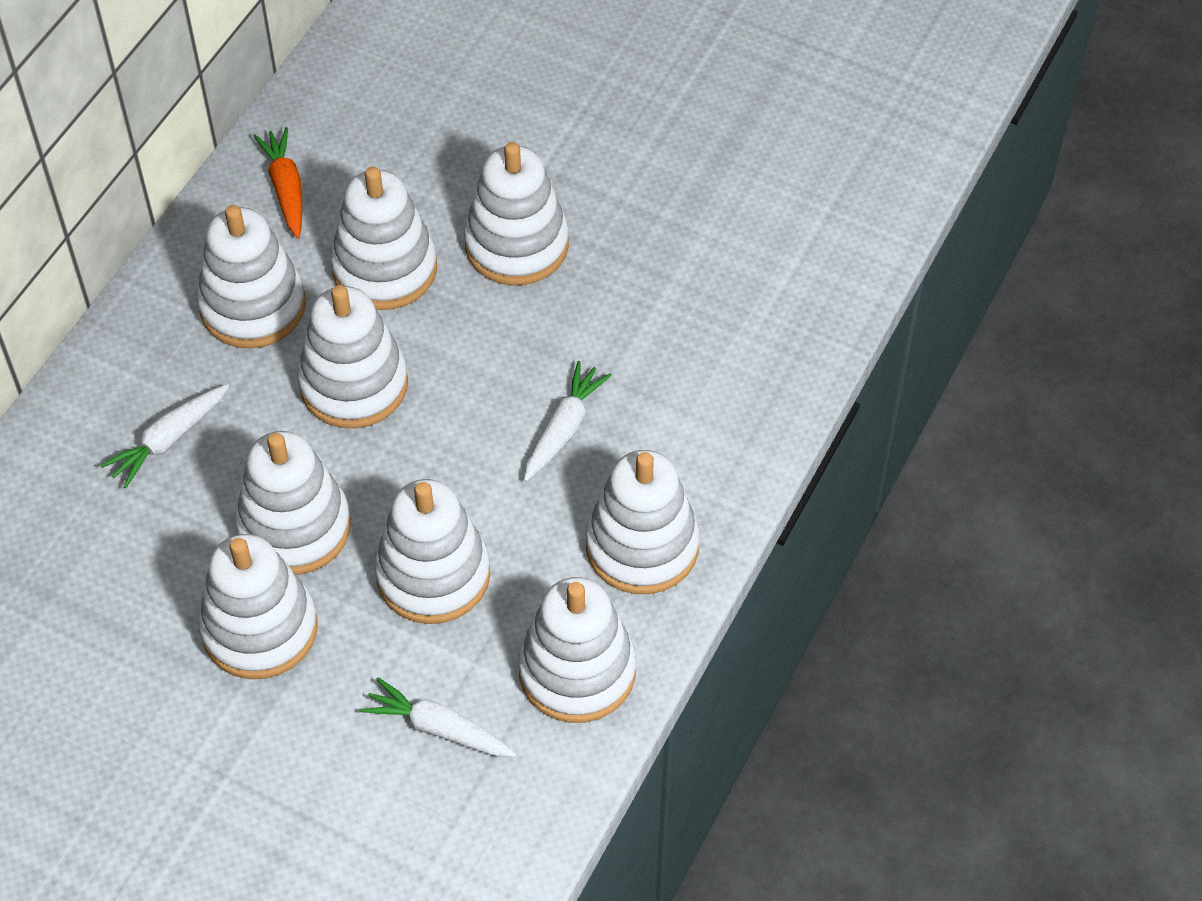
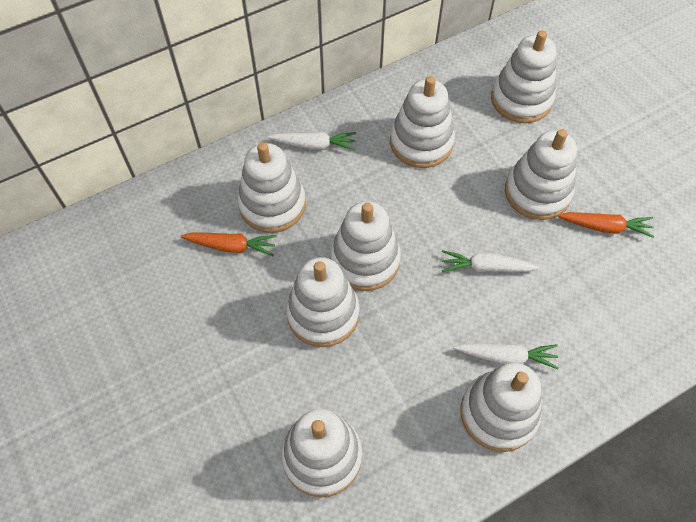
orange carrot: [253,127,302,239] = 1 -> [181,232,277,256] [558,212,654,238] = 2
white stacking toy: [197,205,306,348] [198,534,318,679] [235,431,351,575] [298,285,408,428] [331,166,437,310] [374,479,490,624] [464,142,569,285] [518,577,636,723] [586,450,700,594] = 9 -> [237,142,306,233] [281,409,362,497] [286,257,360,347] [330,201,401,291] [390,76,455,168] [460,363,542,452] [491,30,556,123] [505,129,577,220] = 8

